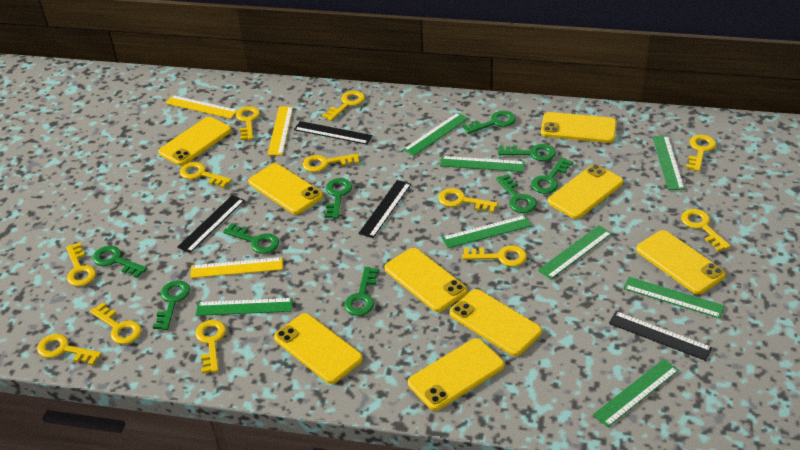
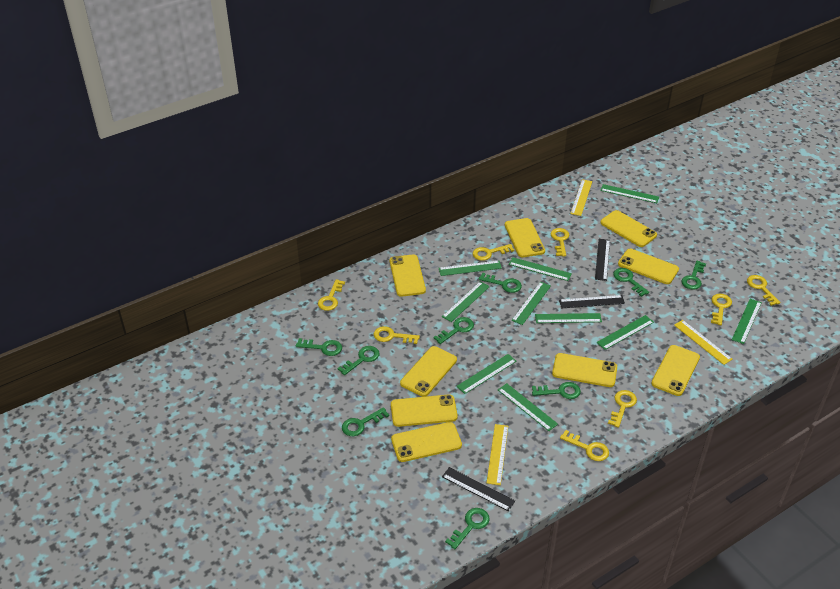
black ruler: [177,195,245,253] [294,121,373,145] [358,180,411,238] [609,311,712,361] = 4 -> [442,467,515,511] [559,295,625,308] [595,239,610,281] = 3
green ruler: [196,298,293,316] [403,112,468,156] [440,156,525,172] [442,215,532,248] [538,225,612,279] [593,359,679,427] [623,277,725,318] [653,136,685,190] = 8 -> [439,260,502,276] [442,281,490,322] [456,354,517,394] [498,383,558,431] [509,257,572,281] [512,282,551,325] [535,313,602,323] [597,315,654,350] [600,184,659,203] [732,299,762,344] = 10
yellow key: [37,334,102,366] [66,243,96,286] [90,302,141,344] [180,162,232,188] [195,320,226,373] [236,106,260,140] [303,153,360,172] [322,91,365,121] [438,188,498,213] [462,245,527,267] [681,209,731,252] [686,135,716,171] = 12 -> [318,279,345,311] [374,326,420,344] [473,244,514,261] [550,228,569,256] [560,430,609,461] [608,390,637,428] [711,294,732,325] [747,275,781,306] = 8

